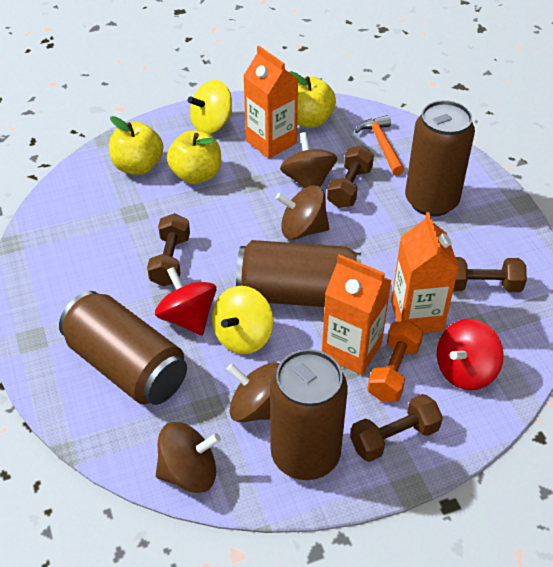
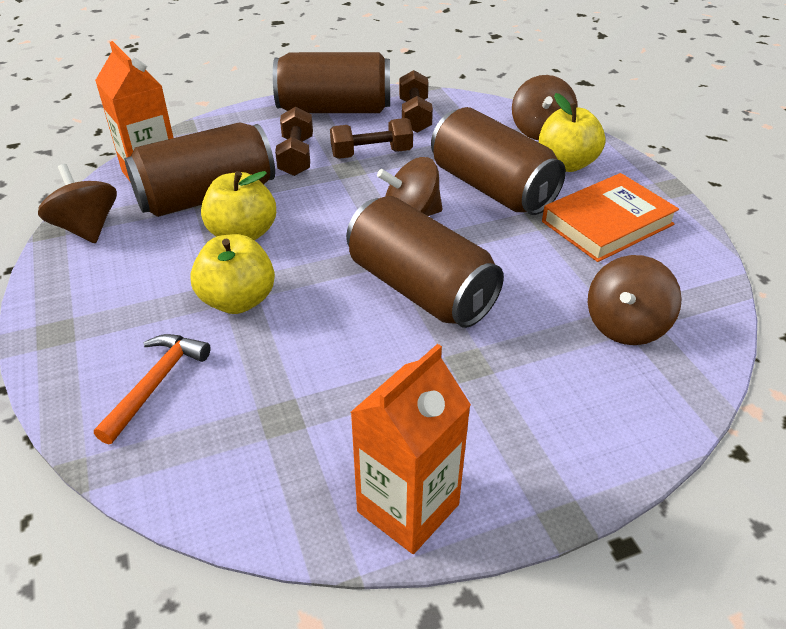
brown dumbbell: [147,213,190,287] [327,145,374,208] [350,394,443,462] [453,257,527,292] = 4 -> [275,107,313,176] [330,118,413,159] [399,70,433,133] = 3
orange book: none = 0 -> [542,173,679,262] = 1
orange carton: [244,46,298,159] [322,254,392,375] [391,212,459,333] = 3 -> [95,41,173,181] [350,344,471,554] = 2
orange dumbbell: [367,321,423,402] = 1 -> none = 0
red spinning top: [155,267,216,335] [437,319,504,390] = 2 -> none = 0
yellow spinning top: [188,80,232,134] [212,286,273,354] = 2 -> none = 0

